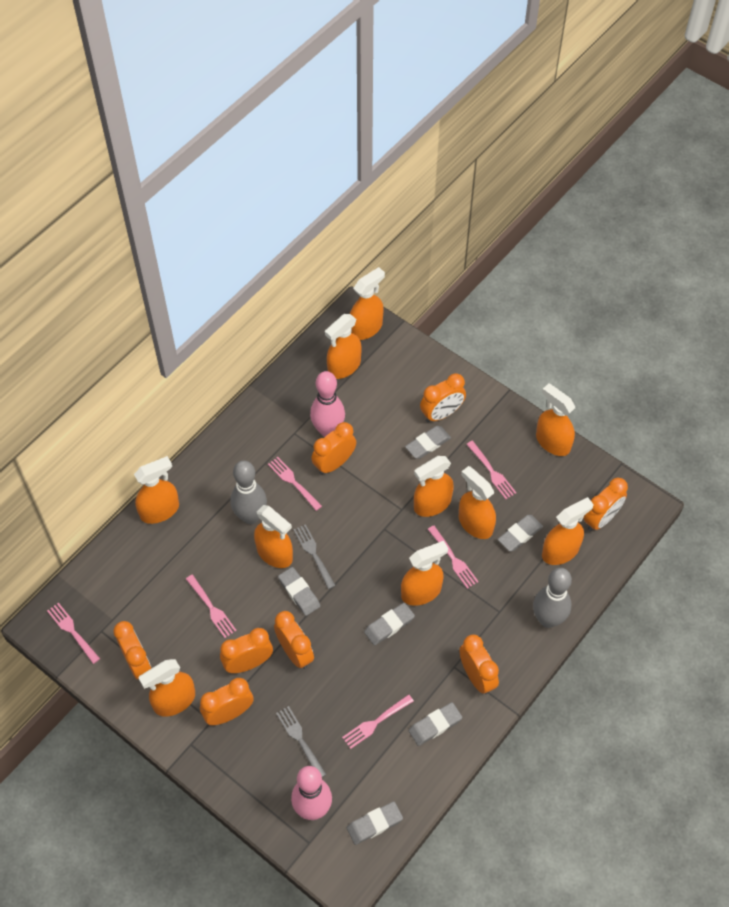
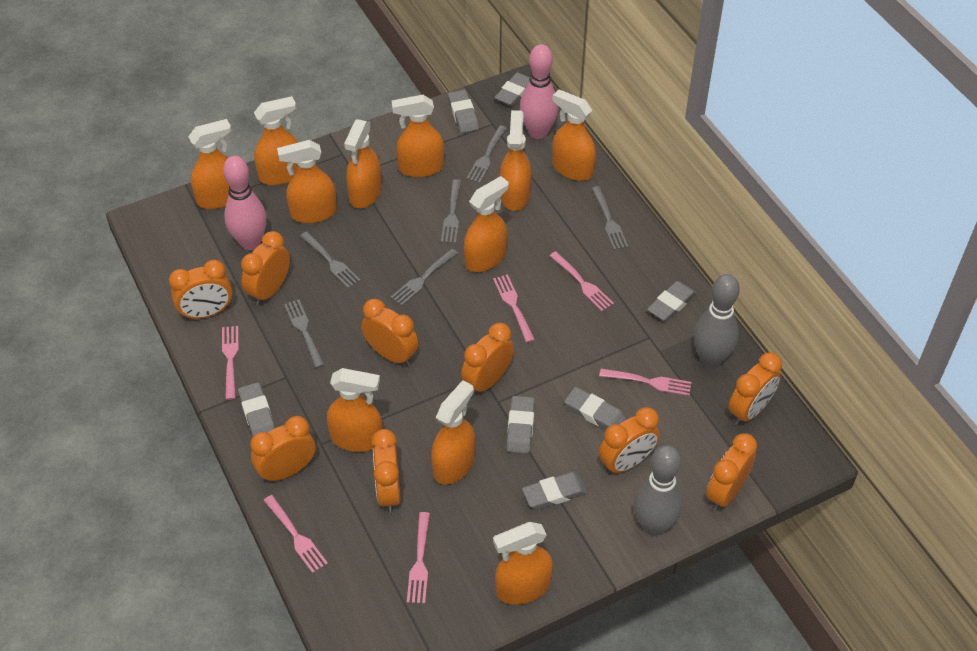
grey eraser: [278,567,320,616] [347,801,403,845] [364,603,415,645] [405,426,451,459] [409,702,462,746] [498,515,543,551] = 6 -> [238,382,275,436] [448,90,479,133] [494,72,530,106] [506,396,535,454] [522,472,588,509] [564,387,626,429] [647,281,696,321] = 7
grey fork: [276,706,327,777] [293,524,336,589] = 2 -> [284,299,325,368] [300,231,361,288] [390,249,458,306] [441,179,461,243] [466,125,507,183] [591,186,628,250] = 6
orange clock: [113,621,151,679] [200,678,254,725] [220,628,273,673] [274,611,314,669] [311,422,356,475] [420,373,466,422] [459,635,499,694] [583,478,628,531] = 8 -> [169,260,232,320] [241,231,290,305] [250,416,316,482] [361,299,419,366] [372,429,401,513] [461,323,514,396] [599,407,660,475] [706,433,757,511] [728,352,782,425] = 9
orange spray bottle: [134,456,179,524] [139,659,195,717] [254,505,293,568] [325,314,361,379] [350,267,385,340] [401,541,448,606] [414,456,454,517] [459,466,496,539] [536,384,575,456] [542,497,594,565] = 10 -> [188,119,232,209] [254,96,299,185] [277,140,337,223] [327,368,382,452] [344,119,381,209] [392,95,444,177] [431,380,475,485] [464,176,508,272] [493,522,553,604] [500,110,531,211] [552,89,596,181] = 11

